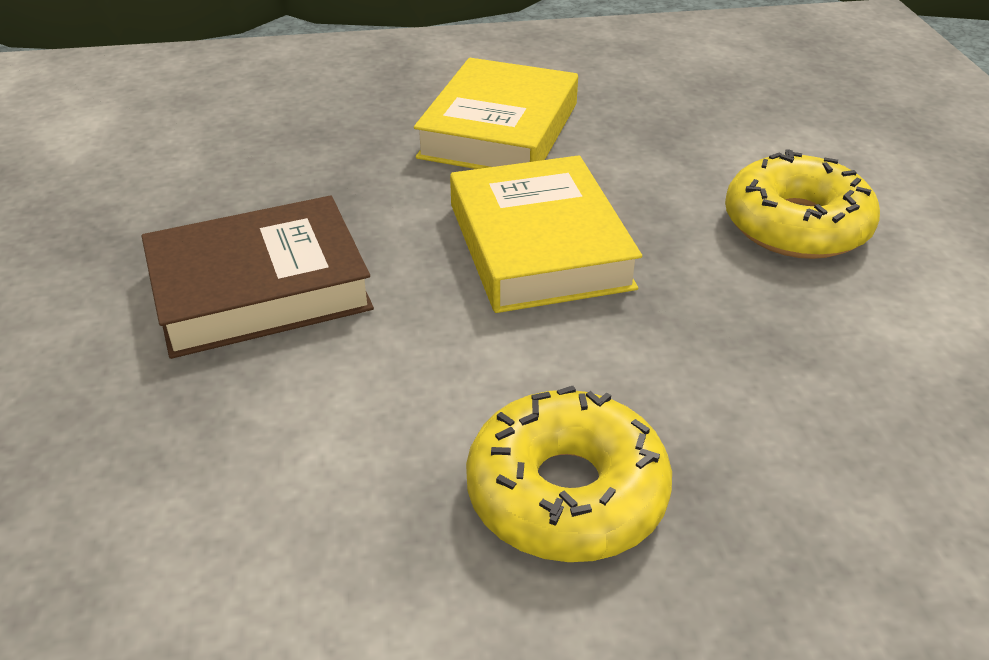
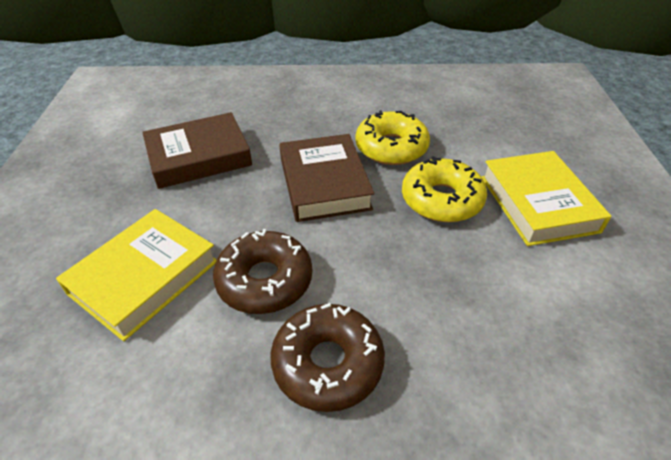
brown book: [142,196,374,359] = 1 -> [142,112,252,189] [279,134,374,222] = 2
brown donut: none = 0 -> [213,229,312,314] [271,303,385,412] = 2

